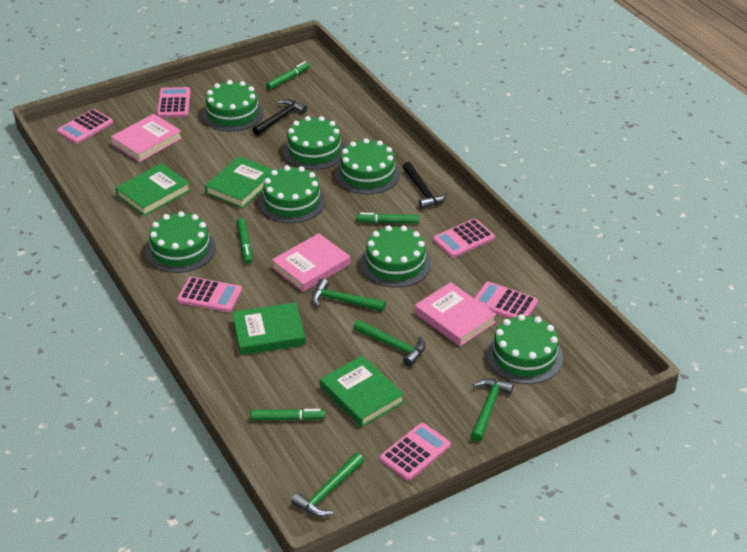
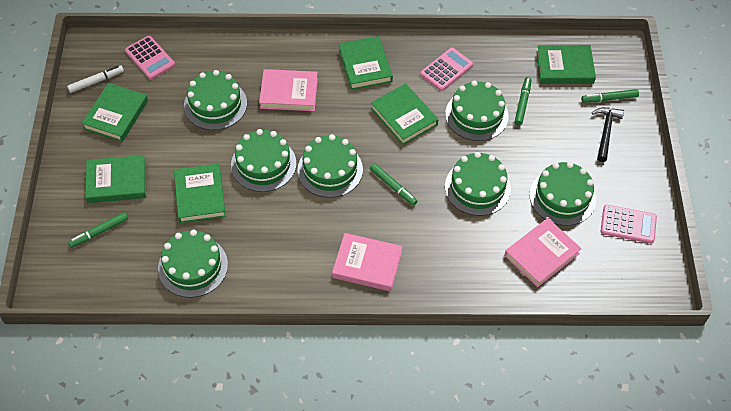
black hammer: [252,99,307,136] [403,162,447,209] = 2 -> [592,107,624,162] = 1
green book: [115,163,190,216] [205,156,274,208] [232,302,306,355] [320,355,404,427] = 4 -> [82,83,148,142] [85,155,146,203] [174,164,226,223] [339,36,393,90] [371,83,438,145] [536,45,596,84] = 6
green hammer: [291,453,364,517] [312,278,386,312] [353,320,425,366] [471,378,514,442] = 4 -> none = 0
pink calculator: [57,109,113,144] [157,87,191,118] [177,277,242,312] [380,423,451,481] [433,219,495,258] [474,281,538,319] = 6 -> [125,36,175,80] [420,47,473,91] [601,205,657,244] = 3
white marker: none = 0 -> [67,65,124,93] = 1

